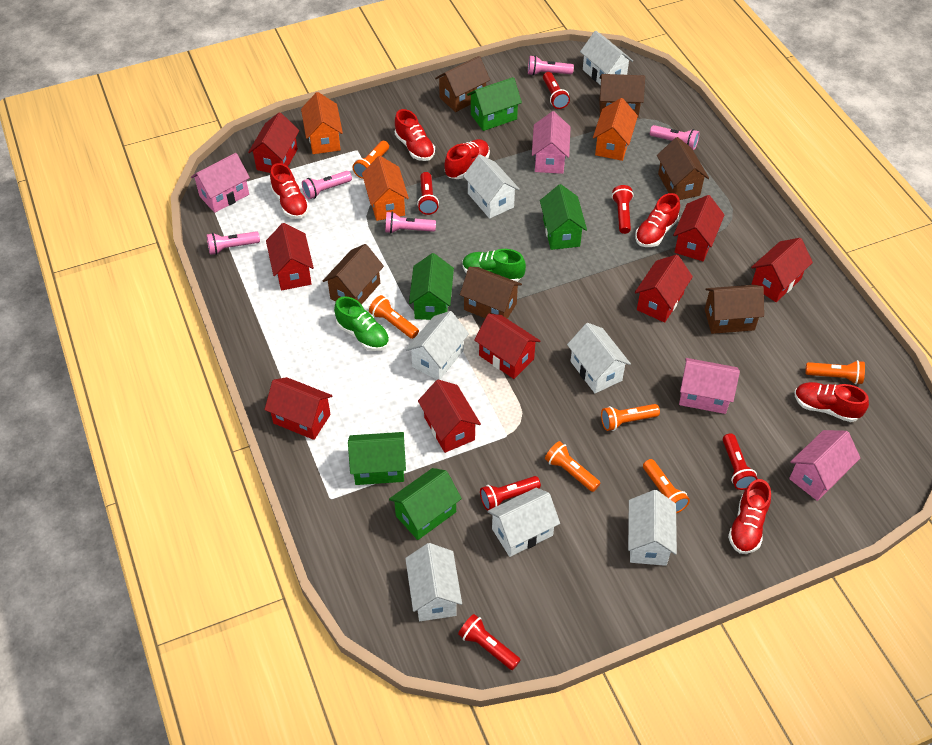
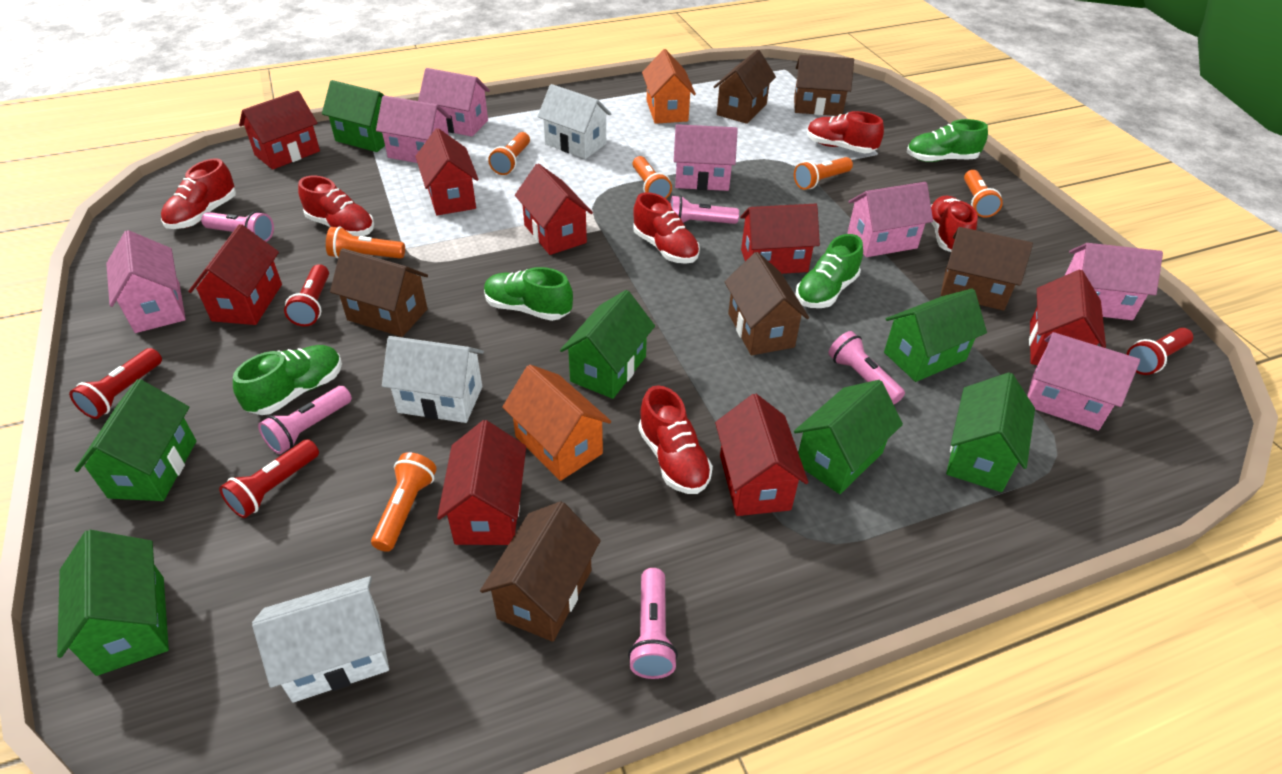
green house: [348,432,406,485] [389,468,462,540] [409,253,454,320] [467,77,522,131] [540,184,587,250] = 5 -> [57,530,169,676] [74,379,196,501] [322,80,385,152] [560,290,655,399] [794,380,903,494] [884,289,987,382] [946,372,1035,492] = 7
green shoe: [334,296,389,351] [462,249,526,282] = 2 -> [233,345,342,415] [484,267,573,321] [795,234,863,308] [907,119,988,162] = 4
orange house: [301,92,343,154] [362,156,409,221] [593,98,638,161] = 3 -> [502,365,611,481] [642,49,696,124] = 2
pink house: [191,153,250,213] [532,111,570,174] [679,358,740,414] [789,430,860,501] = 4 -> [106,230,186,333] [376,95,451,163] [418,68,490,137] [674,124,738,191] [847,182,933,257] [1027,332,1140,431] [1065,243,1163,320] = 7
red flashlight: [417,172,439,215] [458,614,521,670] [480,476,541,511] [543,72,570,109] [612,185,634,234] [723,433,758,490] = 6 -> [69,348,162,419] [219,439,319,518] [284,264,329,326] [1126,328,1193,375] = 4
white house: [405,543,462,621] [406,311,469,380] [463,154,520,219] [487,488,560,557] [567,323,631,393] [580,31,633,85] [628,490,677,566] = 7 -> [252,576,389,703] [382,336,484,423] [538,84,611,159] = 3

